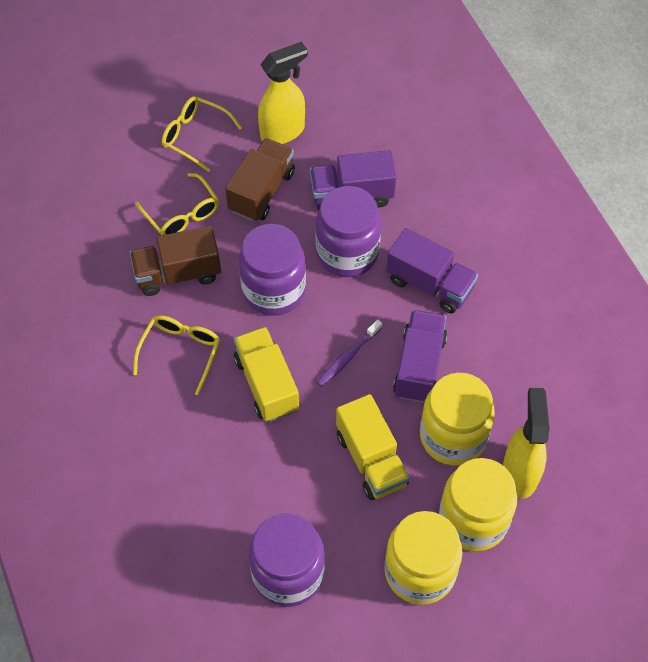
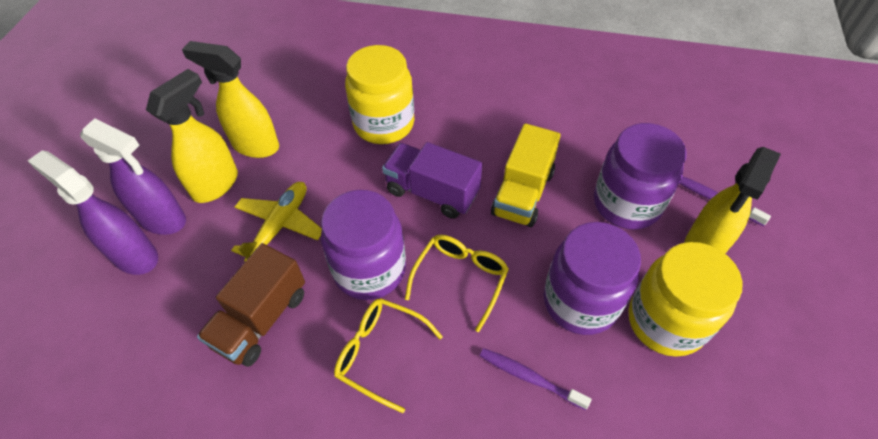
brown truck: [130,226,221,296] [225,138,295,221] = 2 -> [197,243,305,367] = 1
purple spray bottle: none = 0 -> [28,150,158,275] [80,118,186,235] = 2
purple toothbrush: [316,319,382,387] = 1 -> [480,348,592,410] [679,176,771,226] = 2
purple truck: [310,150,396,211] [386,228,478,313] [393,310,447,403] = 3 -> [382,142,482,219] = 1
yellow glasses: [133,315,220,395] [135,173,219,236] [162,96,242,172] = 3 -> [334,298,443,413] [405,235,509,332] = 2
yellow jar: [384,511,462,605] [420,373,495,465] [439,458,517,552] = 3 -> [345,45,415,144] [629,242,743,357] = 2
yellow plane: none = 0 -> [231,182,322,261] = 1
yellow spray bottle: [258,42,308,144] [503,388,550,499] = 2 -> [146,69,238,203] [182,41,279,158] [684,147,781,253] = 3
yellow truck: [233,327,299,422] [336,394,410,500] = 2 -> [491,123,561,227] = 1

